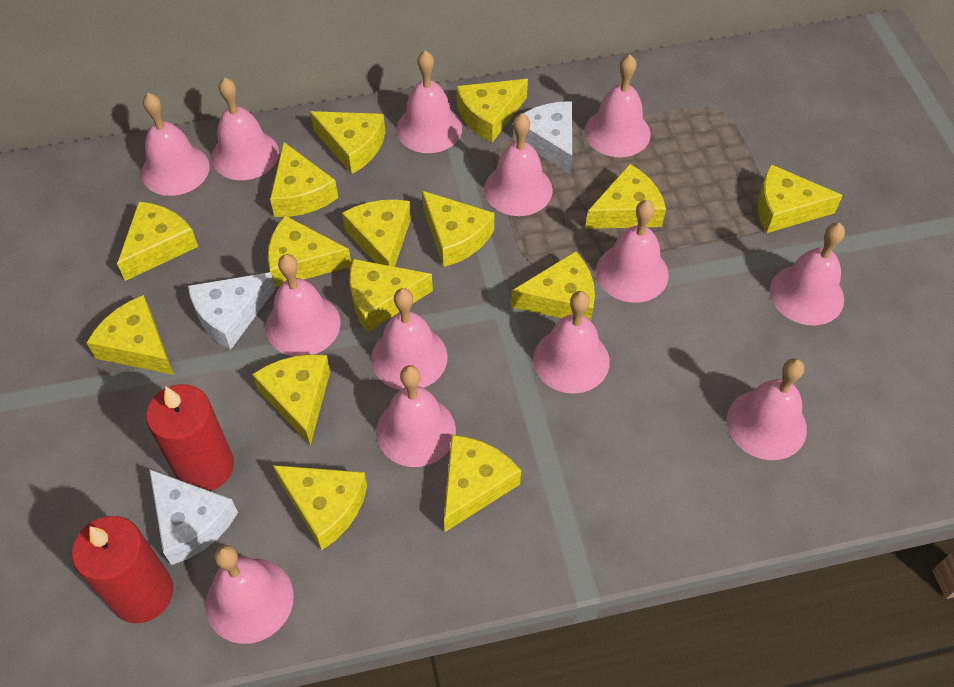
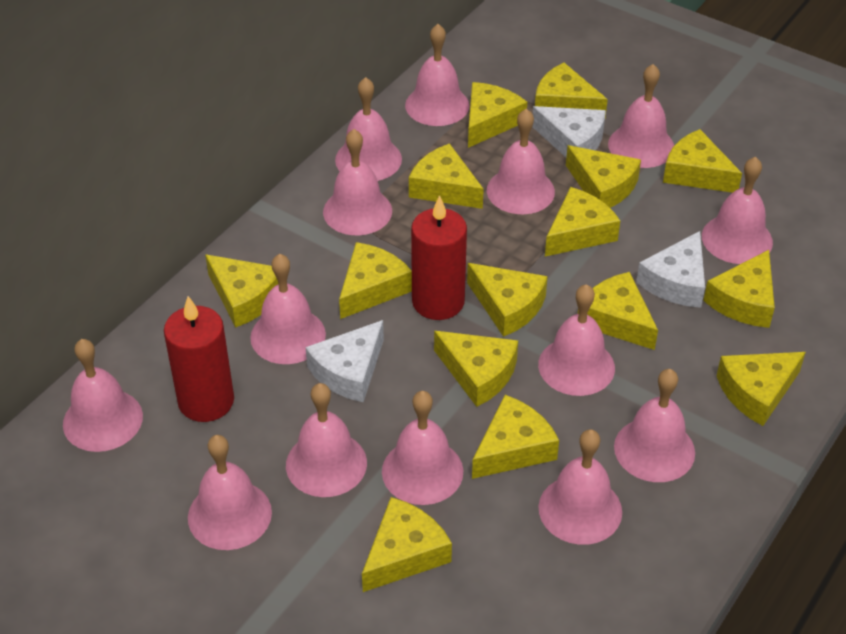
pink bell: [141,93,210,196] [205,545,294,644] [211,77,279,180] [266,254,341,356] [371,288,448,390] [376,365,456,467] [396,51,462,153] [484,113,553,216] [533,291,610,394] [584,55,651,157] [596,200,669,303] [727,358,807,460] [770,223,845,325] = 13 -> [63,339,143,452] [188,435,272,550] [250,254,326,364] [286,383,367,497] [323,129,392,235] [335,77,402,181] [382,391,463,505] [405,24,469,126] [487,109,555,214] [538,284,615,396] [538,429,622,545] [608,64,674,168] [614,369,695,482] [702,157,773,264] = 14

